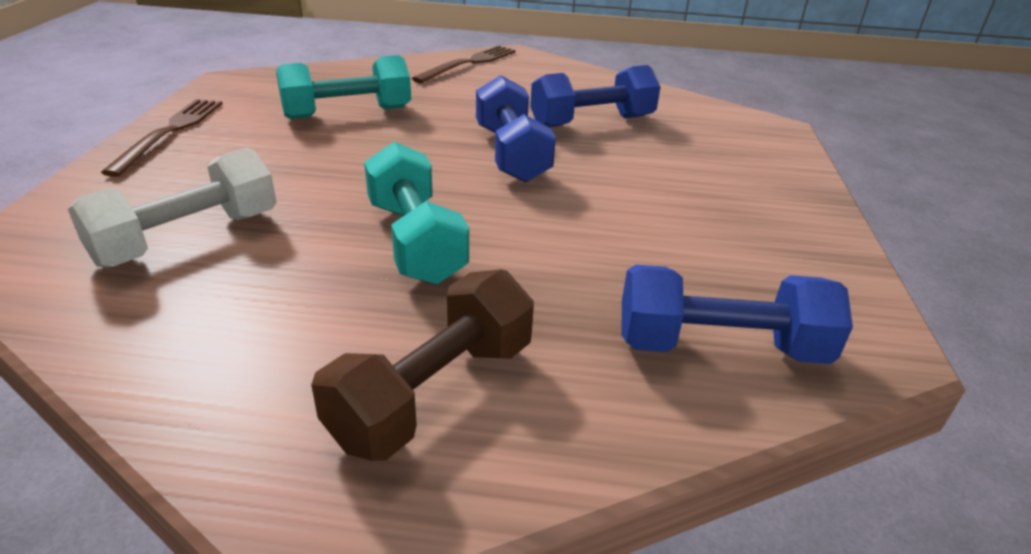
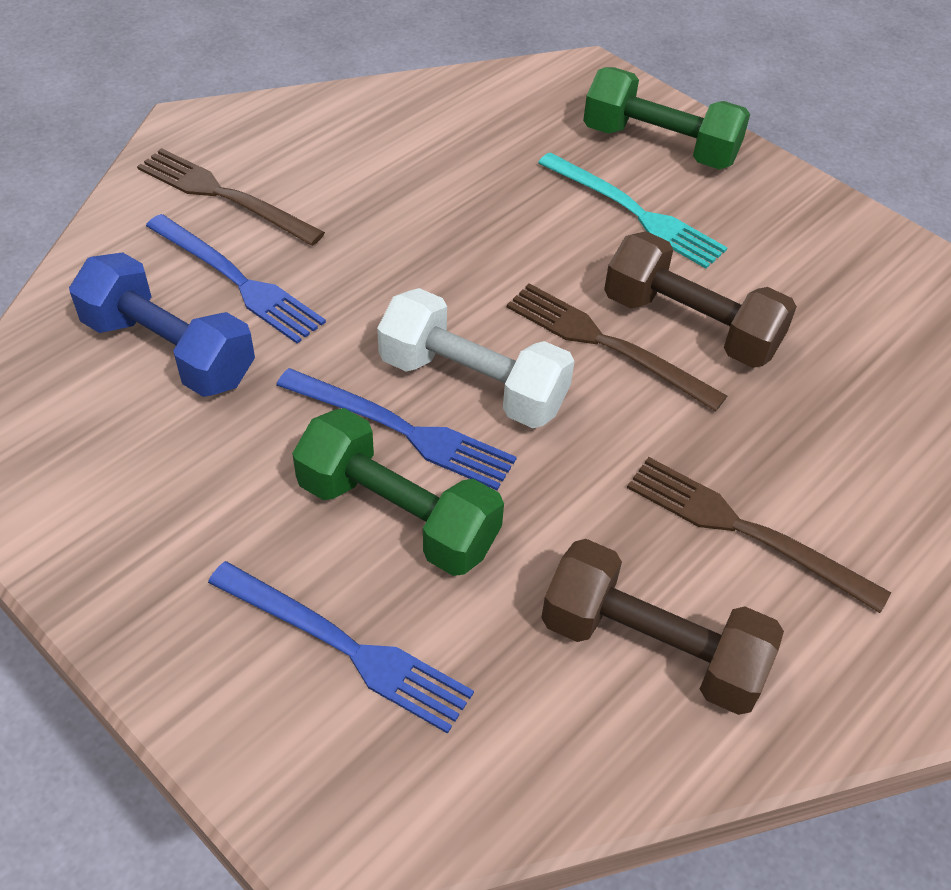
blue dumbbell: [476,75,556,183] [530,65,661,127] [621,265,853,364] = 3 -> [69,252,255,397] = 1
blue fork: none = 0 -> [146,214,326,344] [208,561,474,734] [277,368,517,490] = 3
brown dumbbell: [311,269,534,461] = 1 -> [541,539,784,715] [604,231,797,368] = 2
brown fork: [101,99,222,177] [412,45,515,83] = 2 -> [137,148,325,246] [507,283,727,411] [627,457,891,613] = 3
green dumbbell: none = 0 -> [292,408,504,576] [583,67,750,169] = 2
turquoise dumbbell: [276,55,411,119] [364,142,469,284] = 2 -> none = 0
turquoise fork: none = 0 -> [538,152,728,269] = 1

